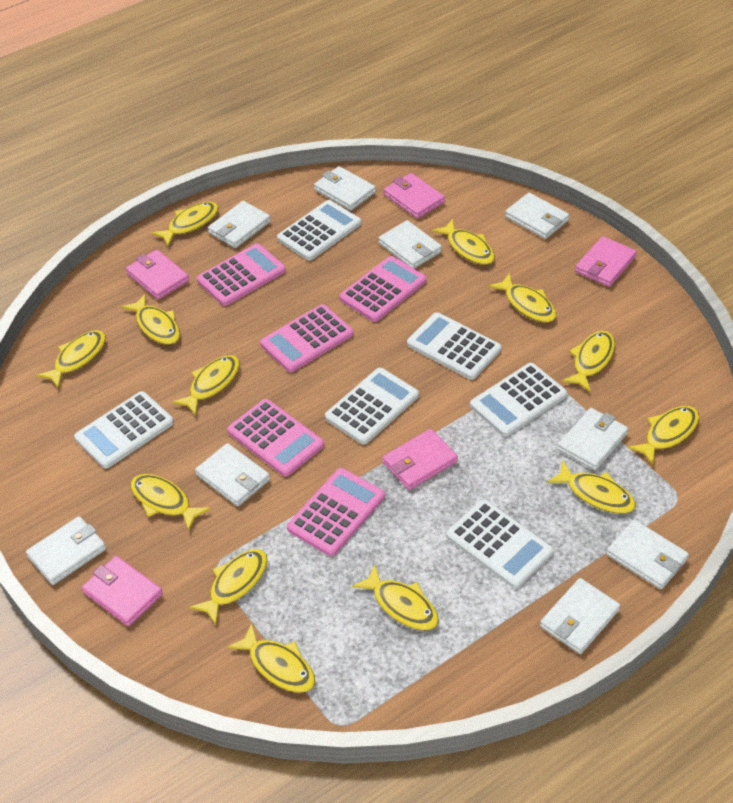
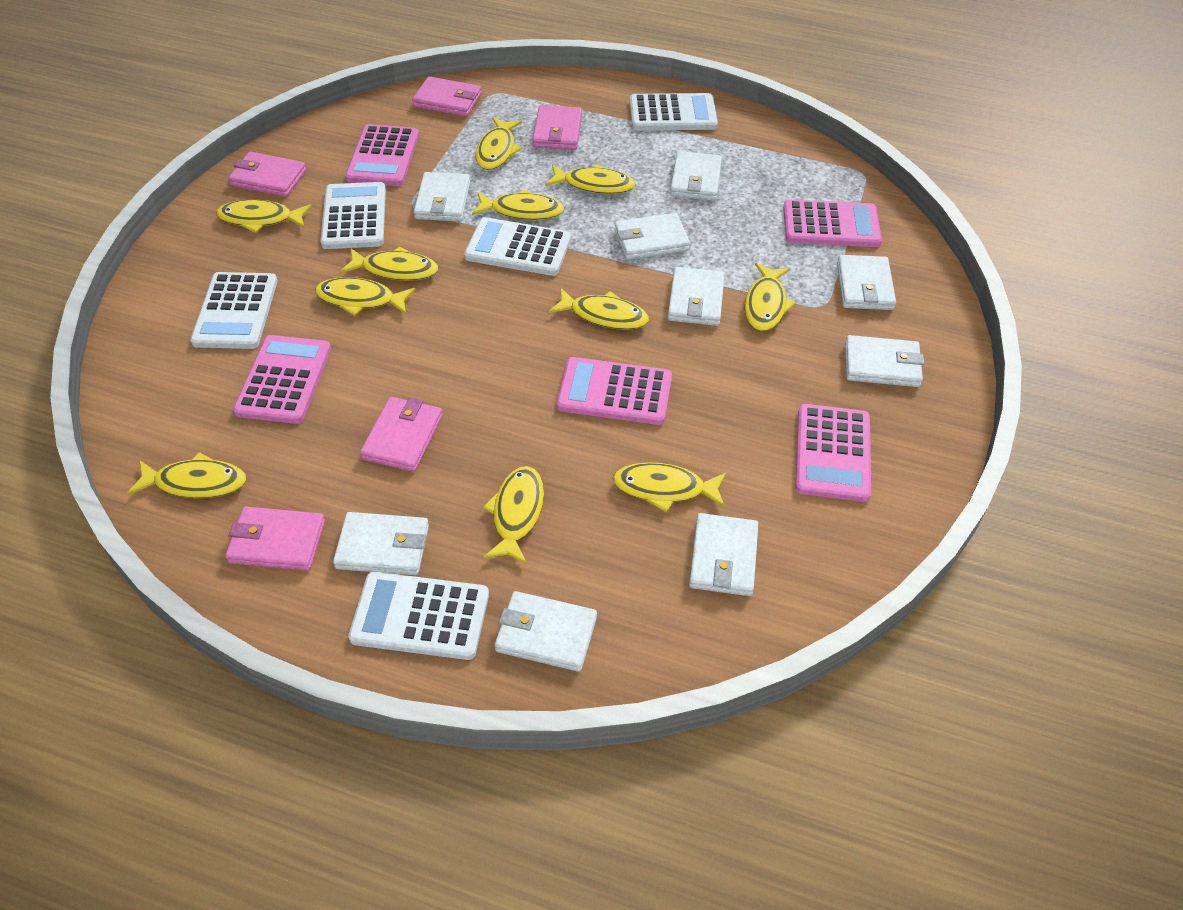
white calculator: [74,391,174,469] [277,200,361,261] [325,368,419,445] [407,312,501,380] [446,499,553,589] [470,363,567,437] = 6 -> [190,272,278,349] [321,182,386,249] [348,572,489,660] [464,217,571,276] [630,93,718,131] = 5
yellow fish: [36,330,106,388] [121,294,180,345] [130,474,210,531] [151,202,219,246] [172,355,240,415] [190,549,267,625] [228,623,315,693] [352,564,439,630] [432,219,495,265] [489,273,556,323] [547,460,636,514] [562,331,615,392] [628,406,699,465] = 13 -> [127,452,246,498] [216,200,311,233] [315,277,416,316] [340,246,438,281] [472,189,565,220] [476,117,522,170] [483,466,544,564] [545,164,635,194] [548,288,649,330] [613,462,726,512] [745,263,796,331] = 11

